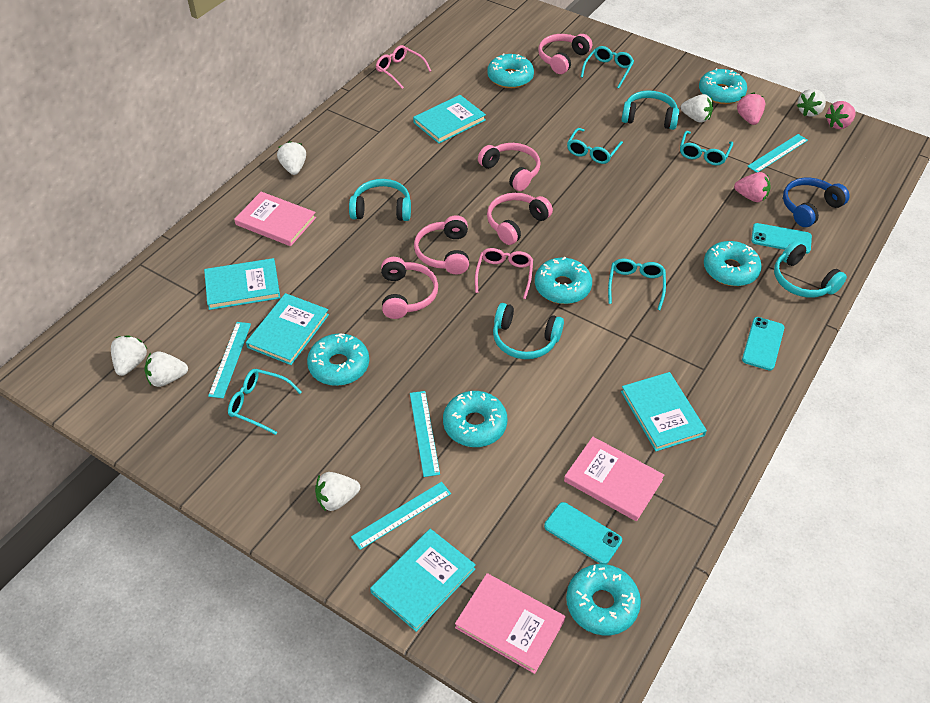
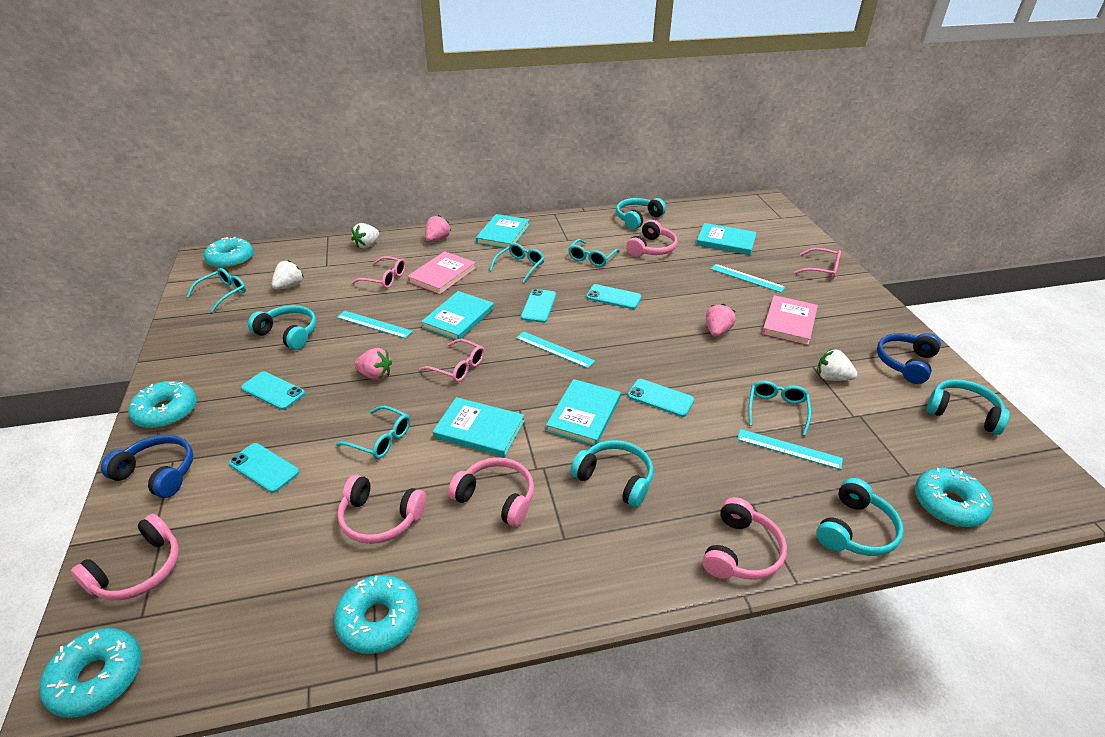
blue headphones: [783,178,850,227] = 1 -> [101,435,193,498] [877,333,941,384] = 2
pink book: [234,192,316,246] [455,573,565,674] [564,437,664,521] = 3 -> [407,251,476,294] [762,295,818,345] = 2
pink glasses: [376,45,431,89] [475,248,533,299] = 2 -> [351,256,406,289] [419,339,484,382] [794,248,841,279] = 3
turquoise donut: [307,333,369,386] [443,391,508,447] [487,53,534,88] [535,257,592,304] [566,564,641,635] [699,68,747,104] [704,241,762,286] = 7 -> [39,628,141,718] [128,381,197,429] [204,237,254,269] [334,575,419,654] [915,468,993,527] = 5
turquoise headphones: [349,179,411,221] [493,303,564,359] [622,90,679,130] [774,241,847,298] = 4 -> [248,305,317,350] [570,440,653,508] [616,198,666,230] [816,478,904,556] [926,379,1010,435] = 5
turquoise phone: [544,502,622,564] [742,317,785,370] [751,223,812,254] = 3 -> [229,443,299,493] [241,371,305,410] [521,289,556,323] [586,284,642,309] [627,379,695,417] = 5
white strawberry: [111,335,148,376] [145,351,188,387] [277,141,306,175] [315,472,360,511] [681,94,713,123] [797,89,826,117] = 6 -> [272,260,304,290] [351,223,379,249] [817,349,857,381] = 3

